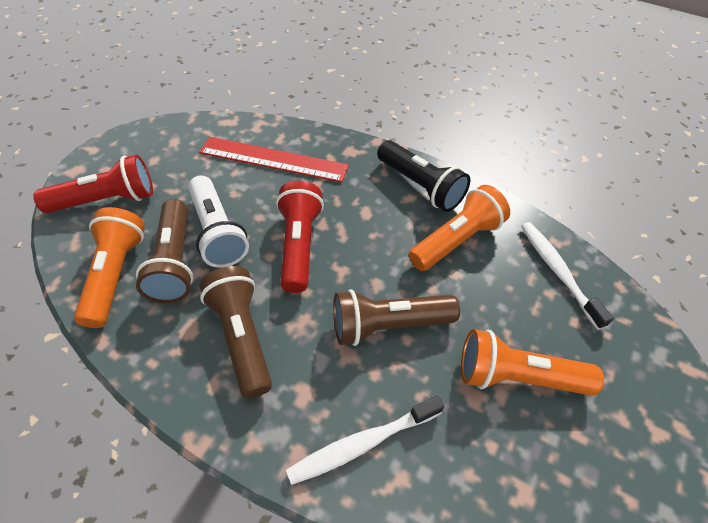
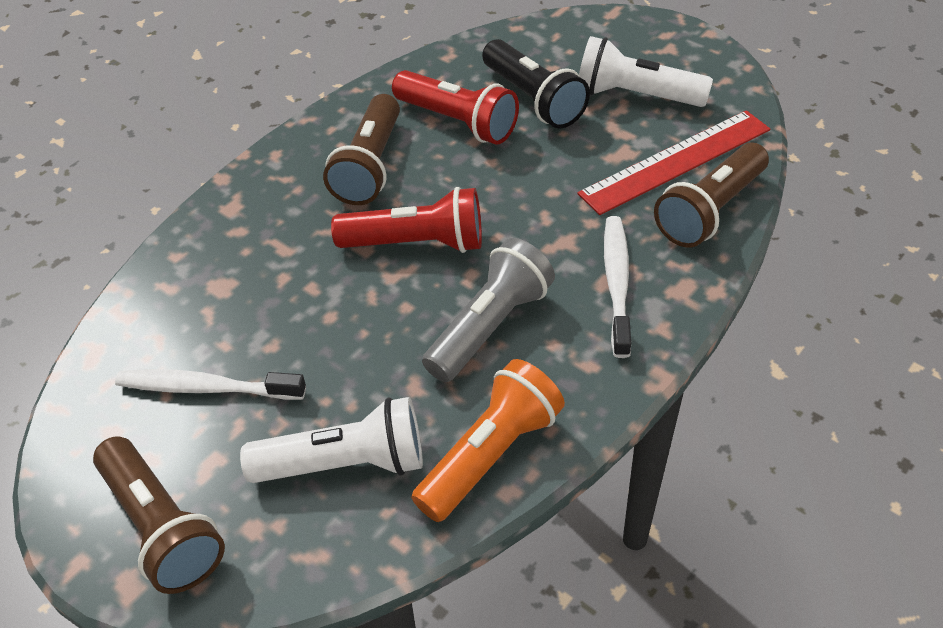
grey flashlight: none = 0 -> [422,238,555,382] = 1
orange flashlight: [74,207,145,328] [408,185,510,271] [461,329,604,396] = 3 -> [411,359,565,522] = 1
white flashlight: [188,175,249,268] = 1 -> [240,397,423,483] [579,36,713,107] = 2

